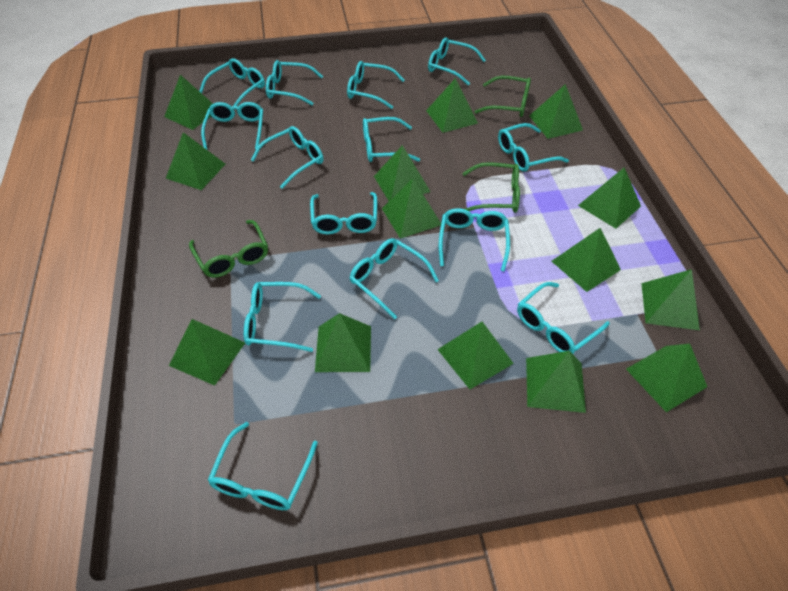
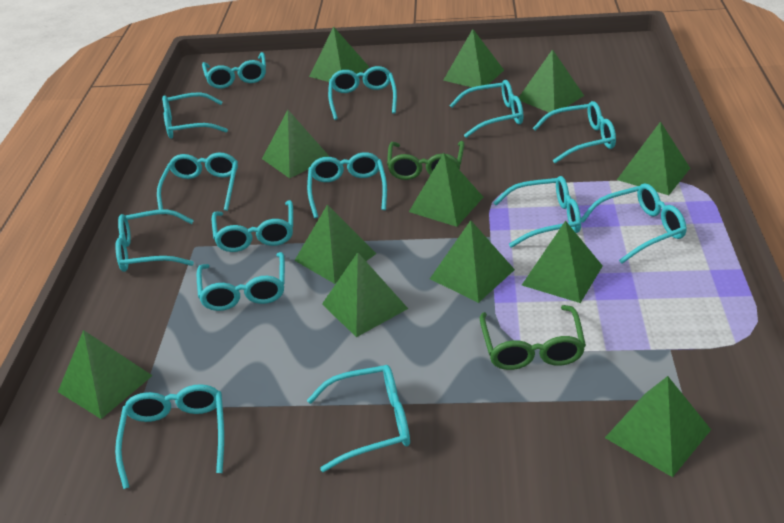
green glasses: [189,220,268,278] [462,162,520,213] [474,76,531,117] = 3 -> [387,141,464,180] [480,305,586,370] = 2
green pyramid: [164,75,213,130] [166,132,225,190] [169,319,245,386] [315,313,371,372] [374,145,430,201] [382,178,441,239] [426,78,478,133] [437,322,514,389] [526,351,586,413] [529,84,583,139] [551,228,621,292] [578,167,641,229] [626,344,707,412] [641,269,700,330] = 14 -> [58,330,153,419] [262,110,330,178] [294,204,376,284] [309,27,369,82] [322,252,408,337] [409,153,483,227] [430,220,515,303] [443,29,504,90] [519,49,584,115] [522,220,603,303] [605,376,711,477] [617,121,690,195] = 12

